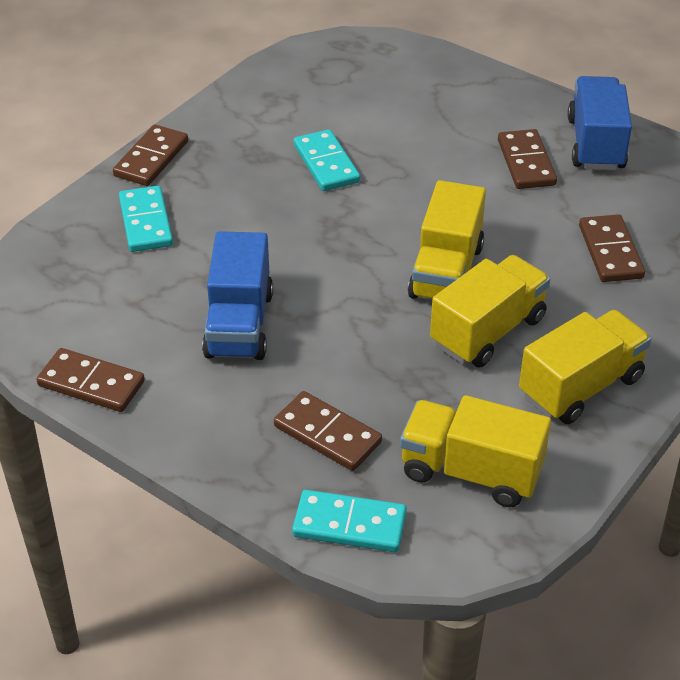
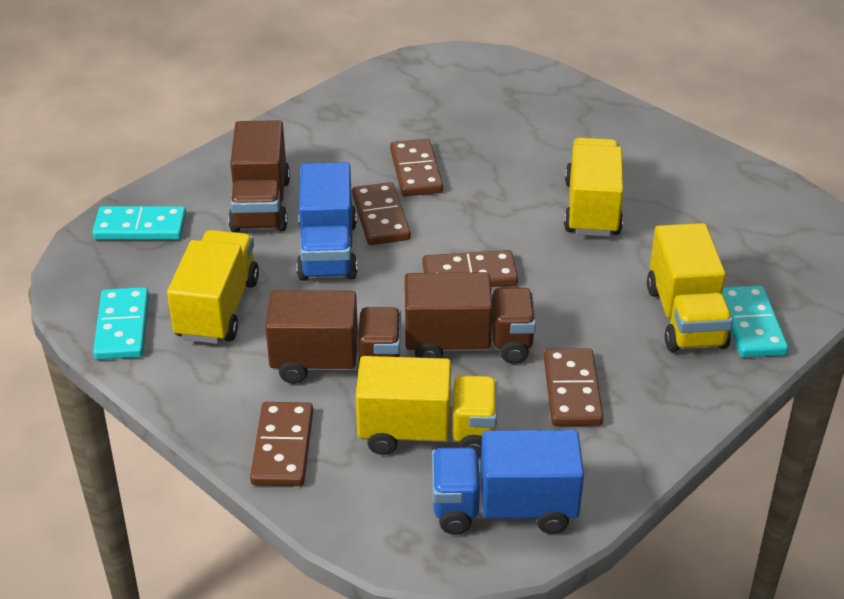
brown truck: none = 0 -> [228,120,290,233] [265,290,401,384] [405,272,536,364] = 3

